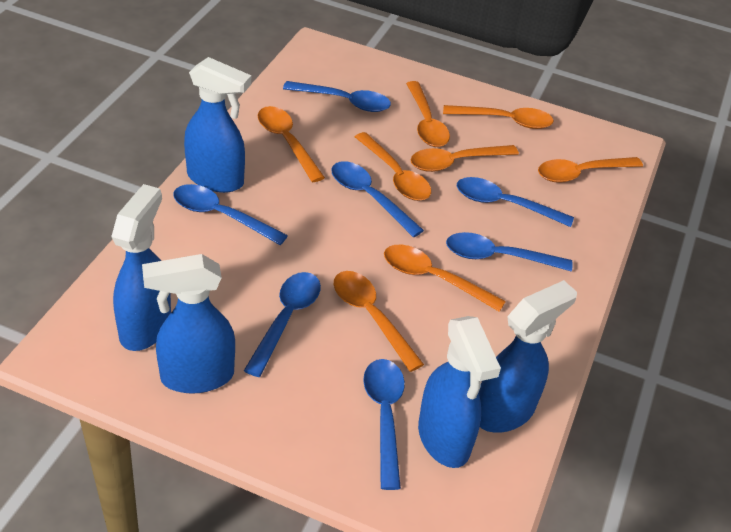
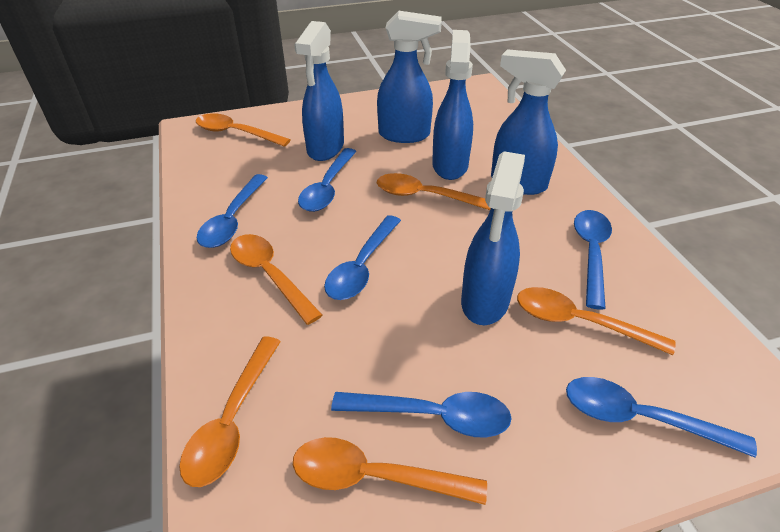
blue spoon: [173,184,288,245] [244,272,321,377] [283,81,391,112] [331,161,424,237] [363,359,405,490] [446,232,573,271] [457,177,574,227] = 7 -> [196,174,268,248] [298,148,357,212] [324,215,401,300] [331,392,512,438] [566,377,757,458] [574,210,612,310] = 6
orange spoon: [258,106,325,182] [334,271,424,372] [355,132,431,201] [384,245,506,312] [406,81,450,147] [410,145,519,172] [443,105,554,129] [538,157,643,183] = 8 -> [179,337,281,487] [196,113,291,147] [230,234,322,325] [293,437,487,505] [377,173,491,210] [517,287,676,355] = 6

